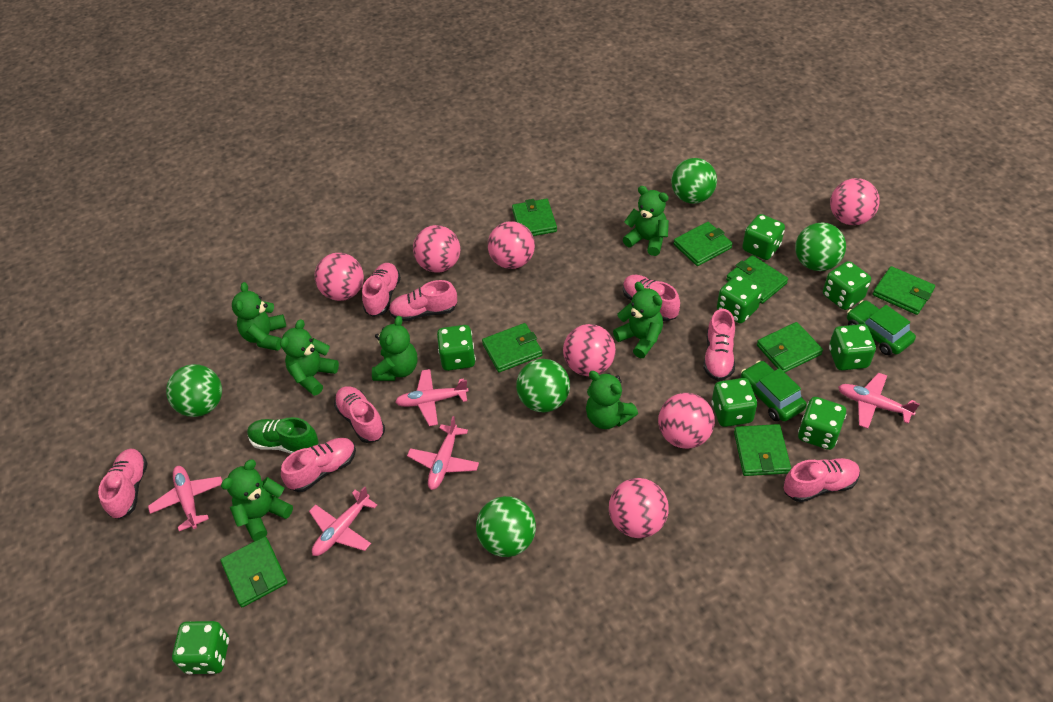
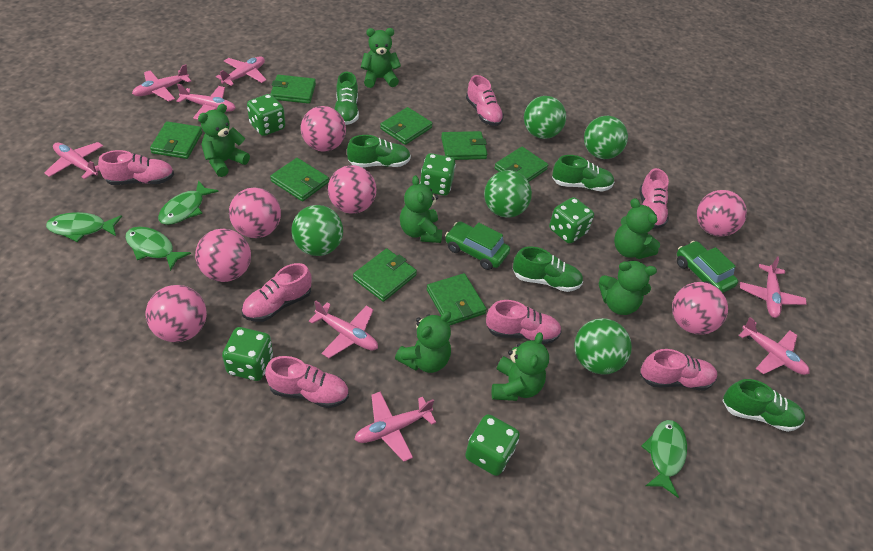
green dice: [172,621,229,674] [437,325,476,371] [712,378,757,427] [717,274,762,323] [742,214,785,260] [798,397,847,450] [823,261,871,310] [829,324,876,370] = 8 -> [222,327,273,381] [247,94,285,136] [420,153,456,196] [465,414,520,476] [549,197,594,244] = 5
green fish: none = 0 -> [46,212,122,242] [125,227,191,271] [158,180,219,225] [641,420,687,498] = 4
green shoe: [247,417,319,454] = 1 -> [335,72,359,125] [347,135,411,167] [513,246,583,292] [552,155,614,192] [722,379,805,432] = 5
pink plane: [148,466,222,531] [309,486,377,556] [395,369,468,426] [407,416,479,490] [838,373,920,429] = 5 -> [44,142,103,179] [132,64,191,102] [176,84,235,120] [216,56,267,86] [309,300,378,358] [354,392,436,462] [739,317,810,375] [740,256,807,318] = 8
pink shoe: [98,448,148,519] [281,438,356,492] [334,386,385,443] [362,263,401,317] [389,280,457,322] [623,275,680,321] [703,309,735,381] [784,458,860,502] = 8 -> [98,150,174,185] [242,263,312,322] [265,356,349,408] [466,75,504,126] [486,300,562,344] [639,168,669,229] [640,349,717,390] = 7

